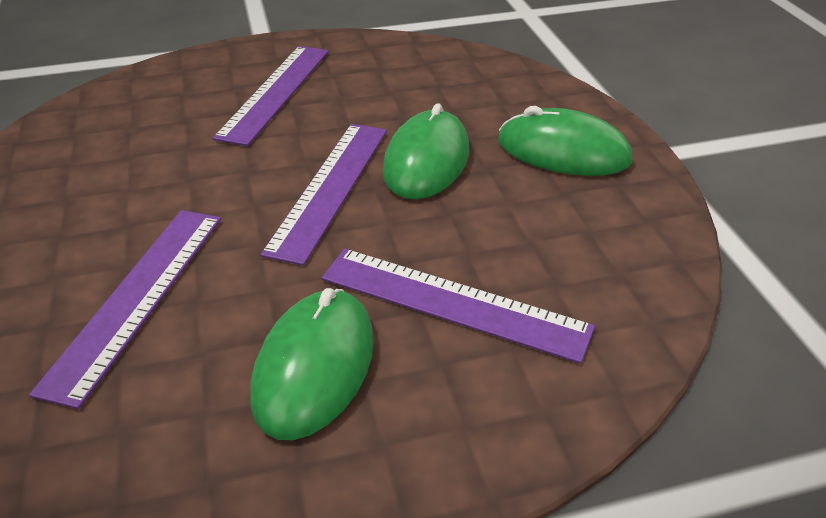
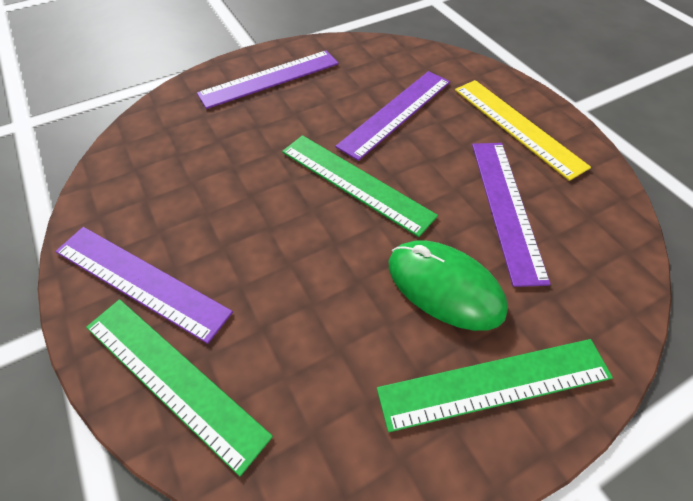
green mouse: [250,288,374,440] [382,103,469,199] [498,106,632,176] = 3 -> [389,241,508,331] = 1
green ruler: none = 0 -> [86,299,273,476] [282,135,438,237] [377,339,613,432] = 3
yellow ruler: none = 0 -> [455,80,591,181] = 1

